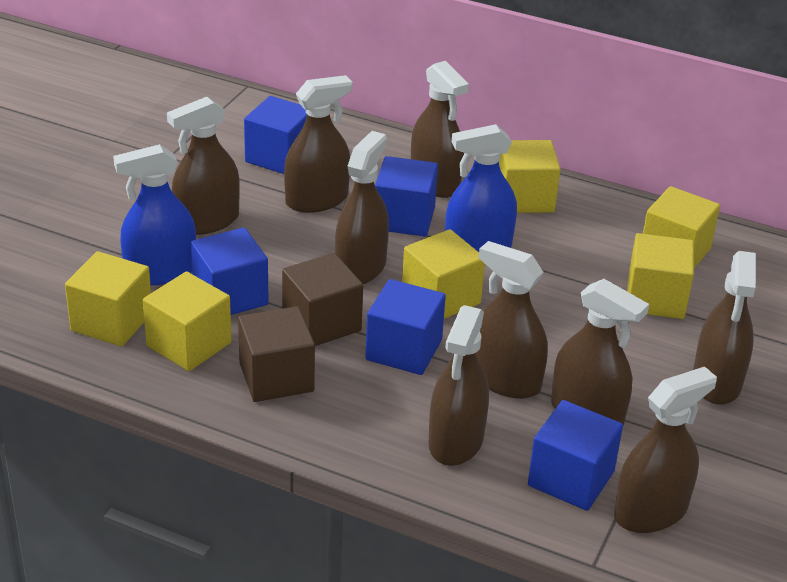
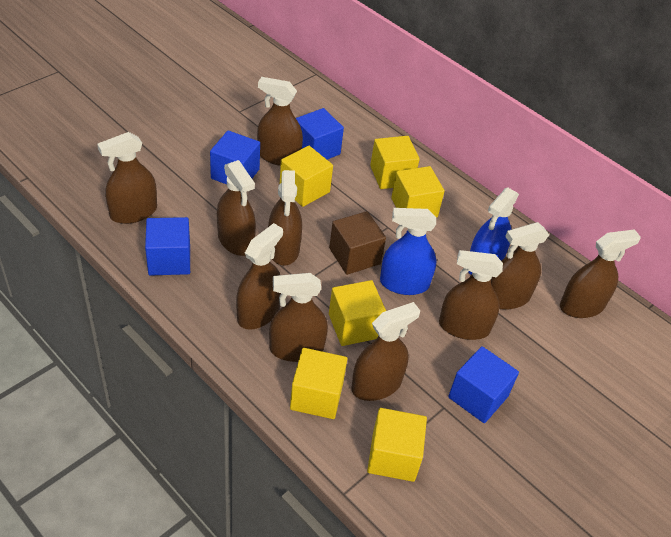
blue cube: [191,228,269,315] [244,96,307,174] [365,279,446,375] [375,156,438,237] [528,400,623,511] = 5 -> [145,217,190,276] [210,130,260,184] [296,108,344,160] [448,346,519,423] = 4
brown cube: [238,306,315,402] [282,253,363,346] = 2 -> [329,211,386,275] = 1
brown spray bottle: [167,97,240,235] [284,75,352,213] [335,131,389,284] [411,61,469,198] [428,305,489,466] [476,241,548,399] [551,279,649,425] [614,367,717,533] [693,251,756,405] = 9 -> [97,132,157,224] [217,160,256,256] [236,223,283,330] [257,77,303,166] [268,170,302,266] [269,273,328,362] [352,302,420,401] [439,250,503,340] [491,222,549,310] [560,229,641,318] = 10

